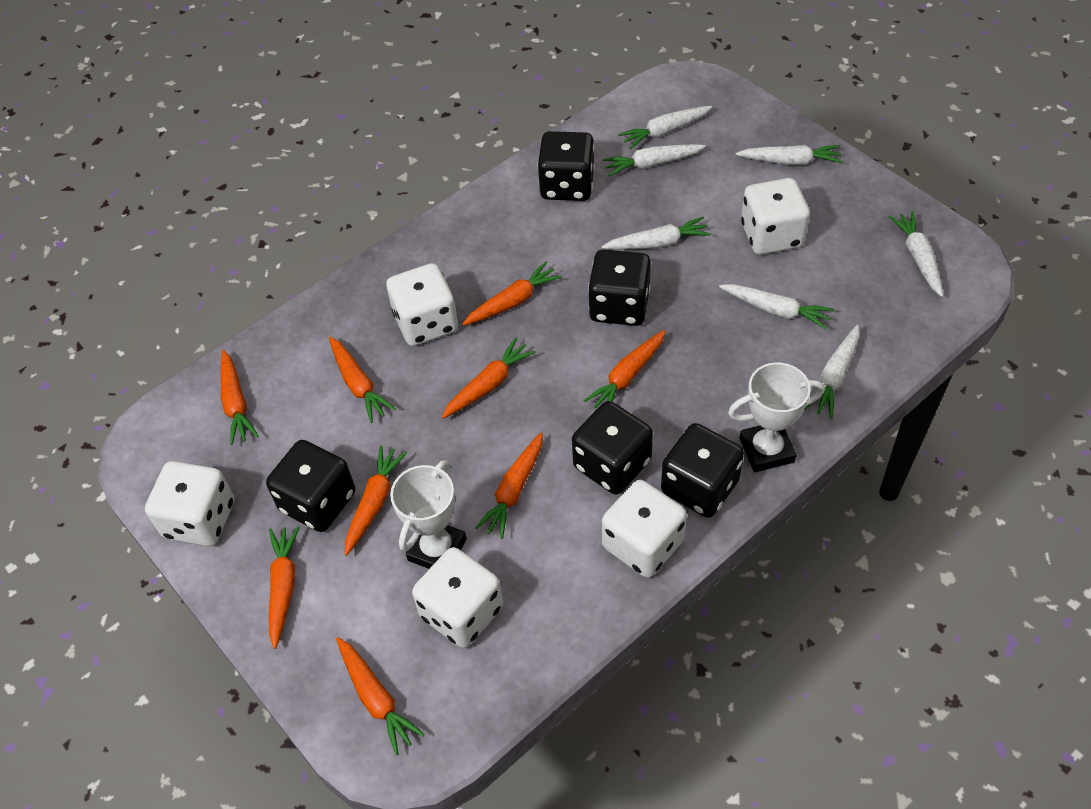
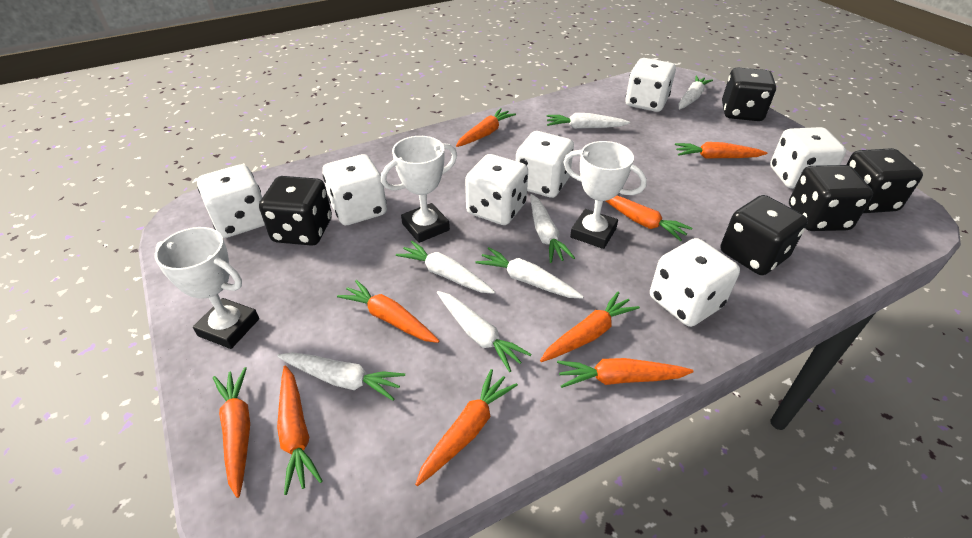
white dice: [145,461,234,546] [386,263,458,346] [412,547,503,648] [602,480,687,578] [741,178,810,255] = 5 -> [197,164,265,238] [322,154,387,225] [465,154,528,225] [516,131,574,198] [625,58,676,112] [650,238,740,327] [770,127,846,189] = 7
white trophy: [390,460,467,569] [728,362,825,472] = 2 -> [155,227,259,349] [381,136,457,243] [563,141,647,249] = 3

